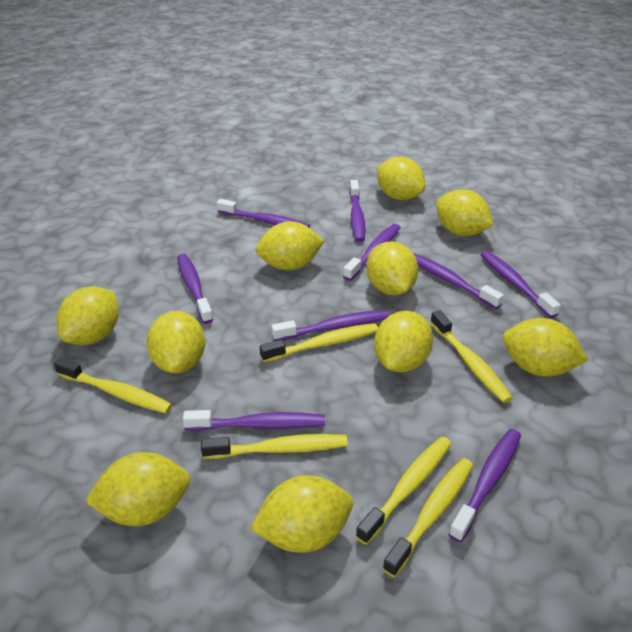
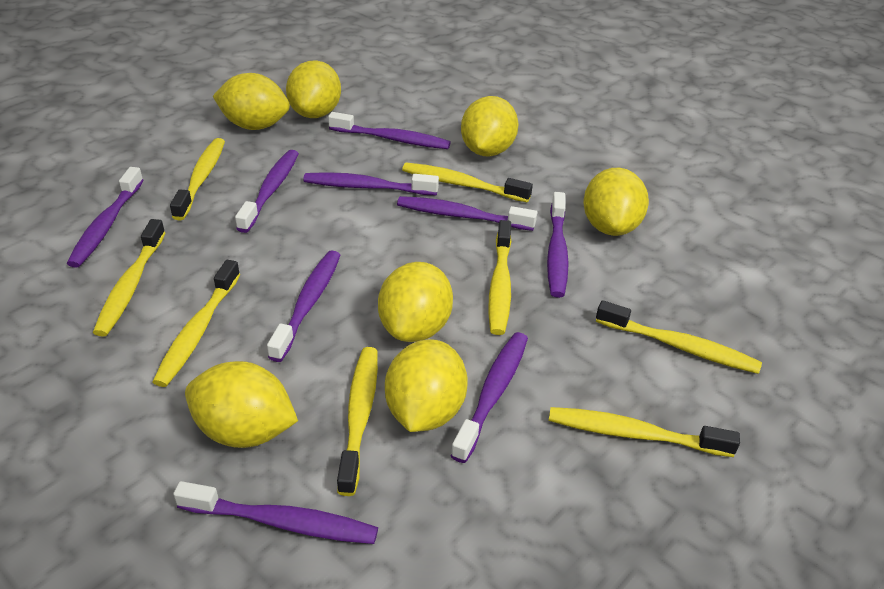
yellow lemon: [57,286,119,345] [85,452,191,526] [146,311,205,374] [250,475,353,553] [256,221,324,270] [367,241,418,295] [374,311,433,372] [377,157,425,200] [436,189,493,236] [503,318,588,377] = 10 -> [185,361,298,448] [213,73,290,130] [286,61,341,118] [378,262,453,342] [385,339,468,432] [461,96,518,157] [583,168,649,236] = 7
yellow toothbrush: [54,357,172,414] [201,434,348,459] [260,323,378,362] [356,437,451,545] [382,458,473,577] [430,310,513,403] = 6 -> [93,219,166,337] [153,260,240,387] [170,138,225,221] [337,347,378,496] [402,163,533,203] [488,220,512,335] [549,407,740,457] [596,300,762,374] = 8

